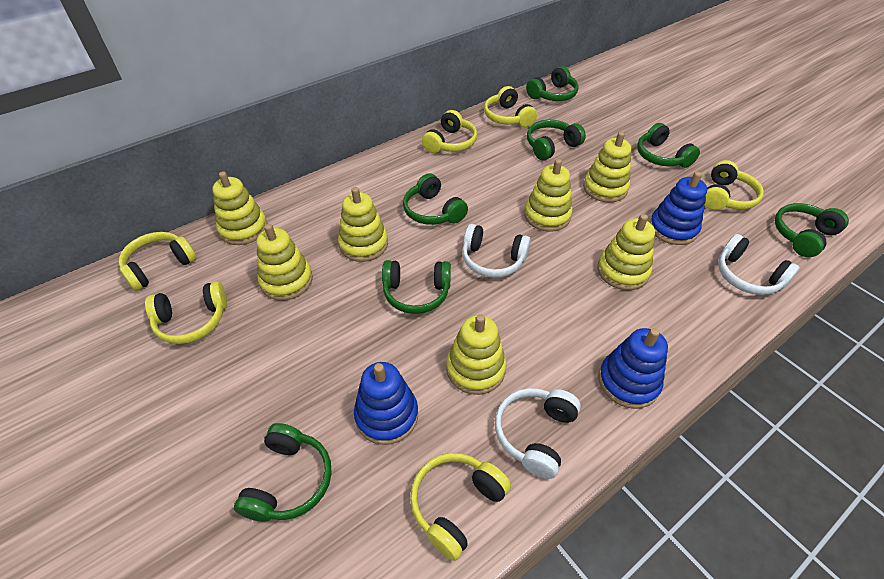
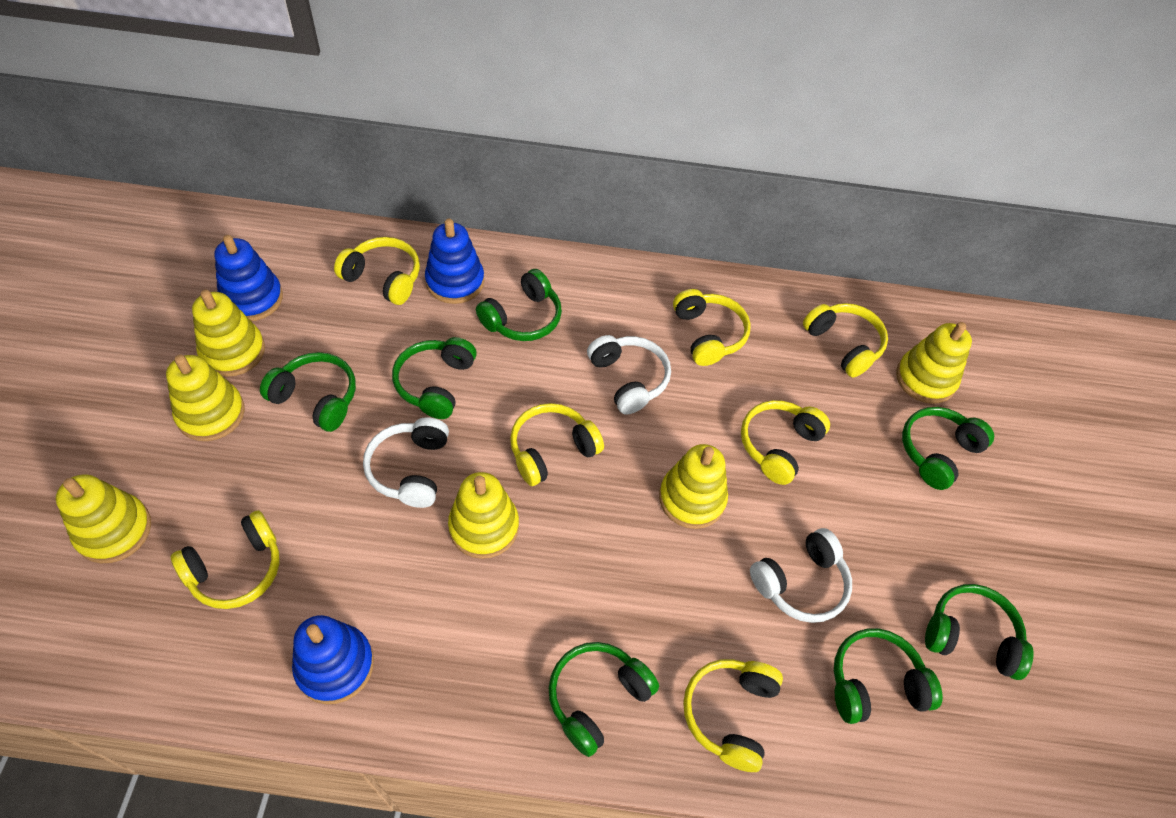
yellow headphones: [119,232,197,291] [145,281,227,344] [410,453,511,561] [422,110,477,153] [484,86,537,127] [704,160,764,210] = 6 -> [171,510,279,609] [334,237,420,305] [510,403,604,486] [673,289,751,366] [683,659,783,772] [741,400,830,485] [803,303,888,378] = 7
yellow stacking toy: [212,171,268,245] [256,224,313,300] [338,187,388,262] [446,314,507,395] [524,159,572,232] [583,132,631,202] [597,214,655,290] = 7 -> [56,474,151,563] [166,355,245,441] [192,290,265,377] [448,472,519,559] [659,444,728,529] [896,322,972,404] = 6

